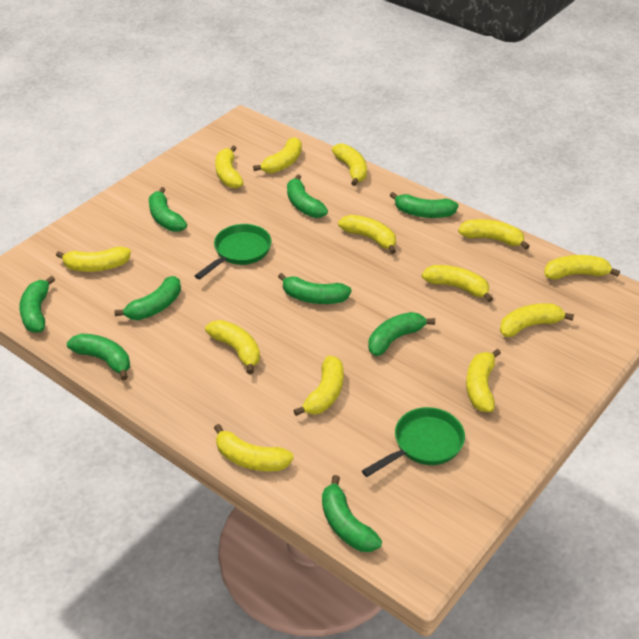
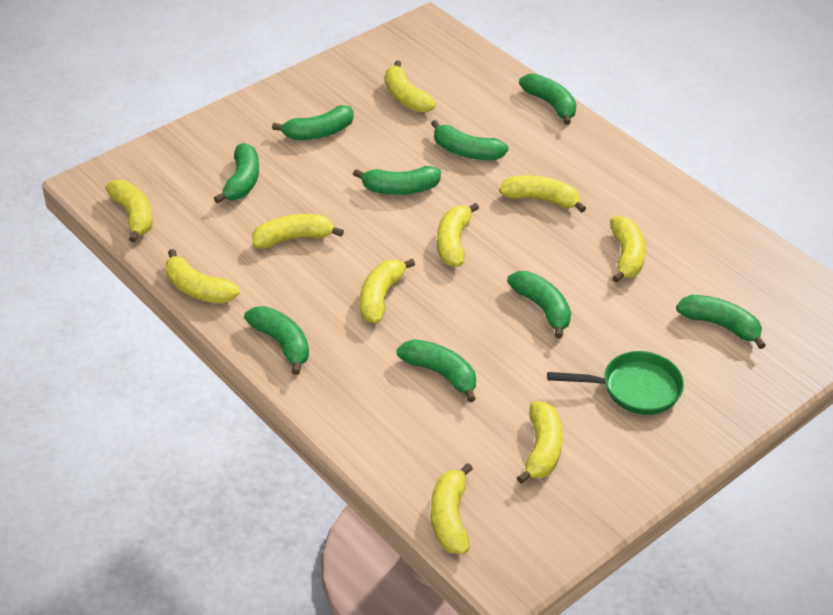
green pan: [195,224,271,279] [362,407,465,477] = 2 -> [547,351,684,415] = 1
yellow banana: [56,247,131,272] [205,320,260,374] [214,424,294,472] [215,145,243,188] [253,137,302,173] [293,356,343,416] [332,143,367,186] [338,215,396,254] [422,265,493,302] [458,219,530,250] [466,349,501,412] [500,303,574,337] [544,255,620,280] = 13 -> [105,180,153,243] [166,249,240,304] [252,214,344,249] [360,259,415,323] [385,61,436,113] [431,463,473,554] [437,203,479,267] [499,175,586,213] [517,401,563,484] [610,216,646,283] = 10

